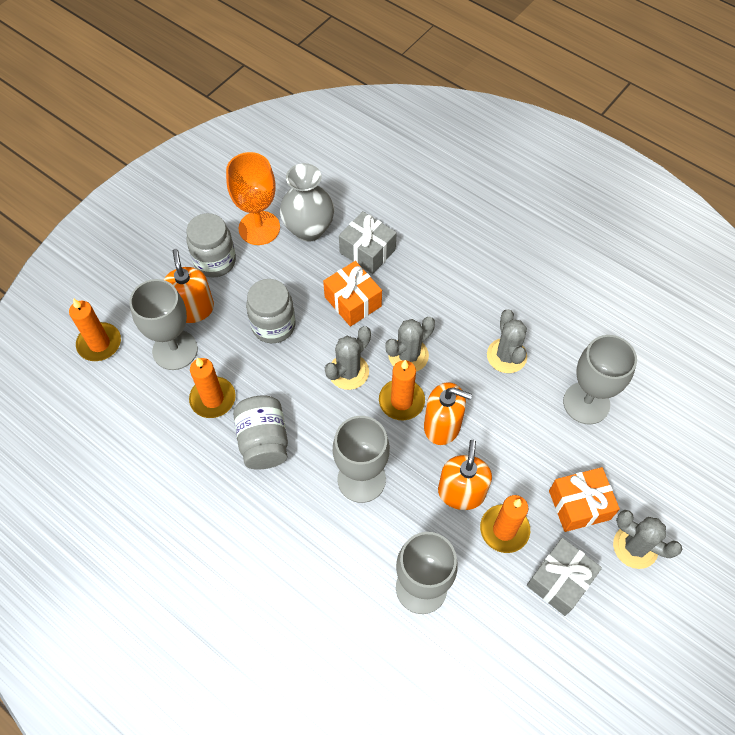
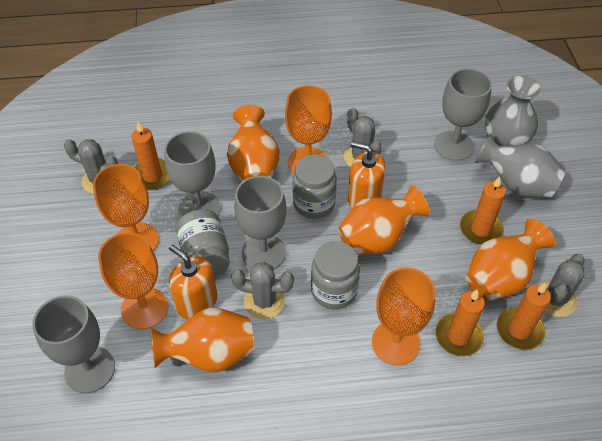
grey gift: [339,211,397,274] [527,538,602,616] = 2 -> none = 0
grey vase: [280,163,334,242] = 1 -> [475,133,565,198] [485,76,541,146] = 2
orange gift: [323,261,382,327] [549,467,620,532] = 2 -> none = 0
orange goblet: [226,152,280,245] = 1 -> [93,164,159,251] [98,232,168,330] [285,85,332,173] [372,267,435,365] = 4
orange soap dispenser: [164,249,214,323] [424,382,472,445] [438,440,492,510] = 3 -> [169,245,217,319] [348,142,386,208] = 2
orange vase: none = 0 -> [151,308,254,372] [227,105,280,182] [338,185,430,255] [466,219,555,301] = 4

